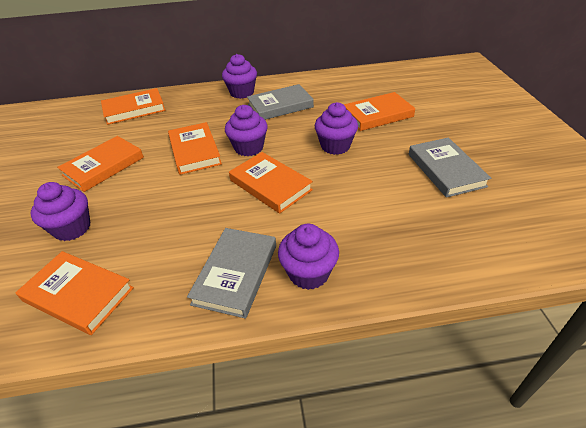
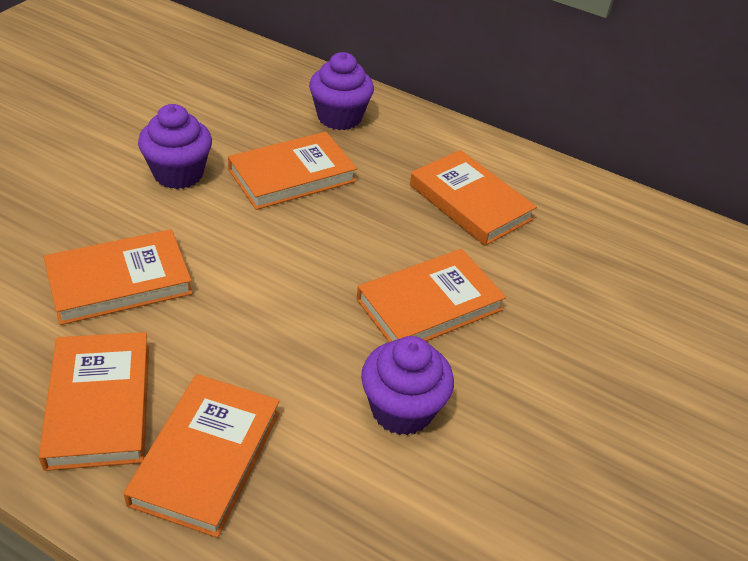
grey book: [187,228,276,319] [247,84,314,120] [409,137,491,198] = 3 -> none = 0
purple cupcake: [30,182,91,241] [222,54,257,99] [225,105,268,156] [278,224,339,290] [315,102,358,155] = 5 -> [138,104,212,189] [309,52,374,130] [361,336,454,435] = 3

